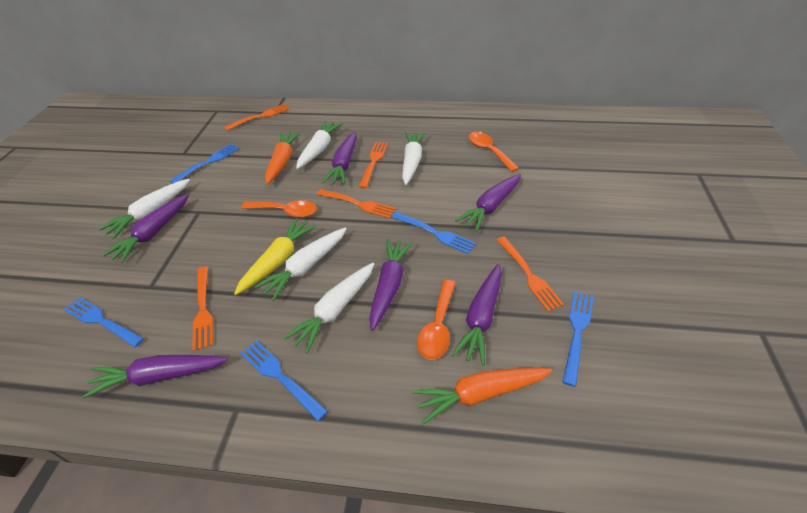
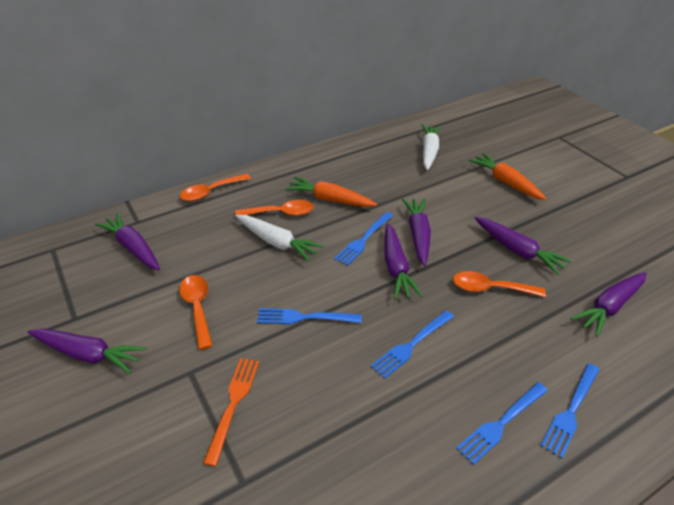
orange fork: [192,266,213,351] [224,104,290,130] [317,189,396,219] [359,142,388,189] [497,237,564,312] = 5 -> [203,358,259,466] = 1
orange spoon: [241,200,317,218] [417,280,456,360] [469,132,519,172] = 3 -> [179,275,213,350] [180,173,251,201] [235,200,314,217] [453,271,546,297] = 4
white carrot: [99,179,190,239] [254,227,347,301] [284,263,374,353] [296,120,343,169] [402,132,426,185] = 5 -> [236,215,324,262] [421,124,441,170] = 2
yellow carrot: [234,218,317,295] = 1 -> none = 0

